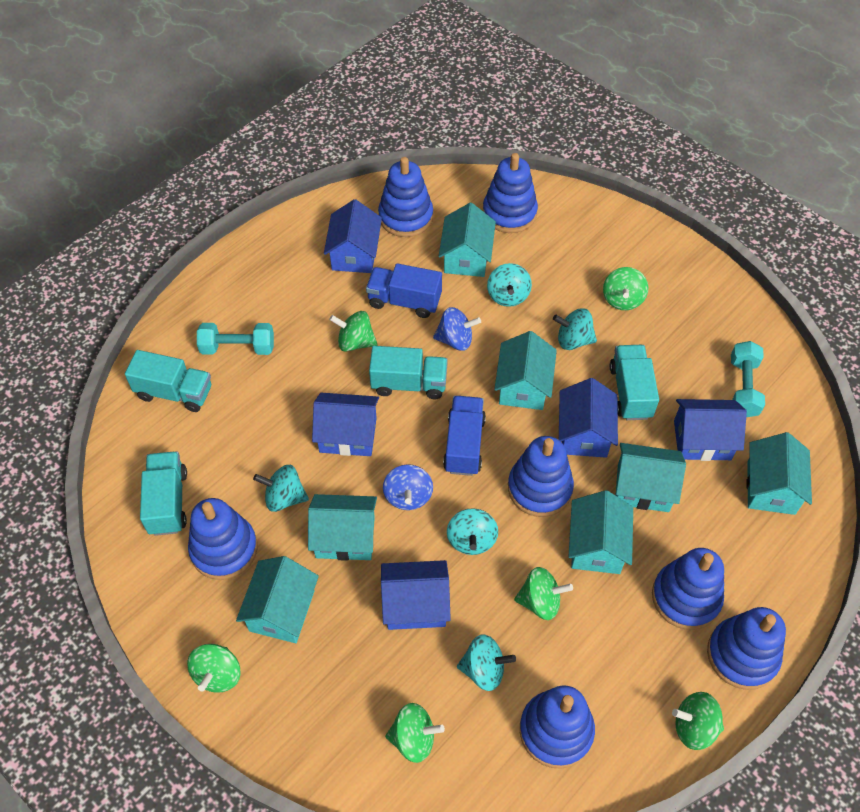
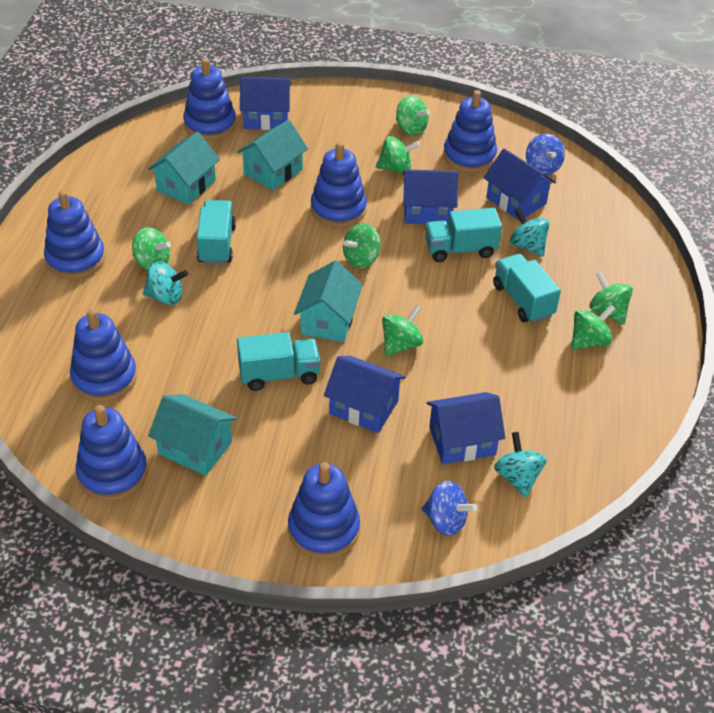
blue truck: [366,263,442,318] [443,396,486,476] = 2 -> none = 0
green spinning top: [187,644,240,693] [329,311,377,352] [385,703,445,763] [514,567,573,620] [603,267,648,310] [672,692,724,750] = 6 -> [132,227,171,271] [343,223,381,268] [376,136,420,174] [382,305,423,356] [396,95,430,136] [571,305,615,350] [589,271,633,324] = 7
turquoise dumbbell: [197,323,274,355] [731,341,765,417] = 2 -> none = 0
turquoise house: [236,556,319,643] [308,494,377,561] [439,203,496,277] [494,331,557,410] [569,490,633,574] [616,443,686,512] [746,432,812,515] = 7 -> [148,132,220,205] [148,394,237,476] [237,120,308,190] [294,261,363,342] = 4
turquoise spinning top: [253,465,309,512] [447,508,498,555] [457,634,516,691] [487,263,532,307] [553,308,597,350] = 5 -> [143,262,188,305] [494,432,547,497] [510,207,550,257] = 3

